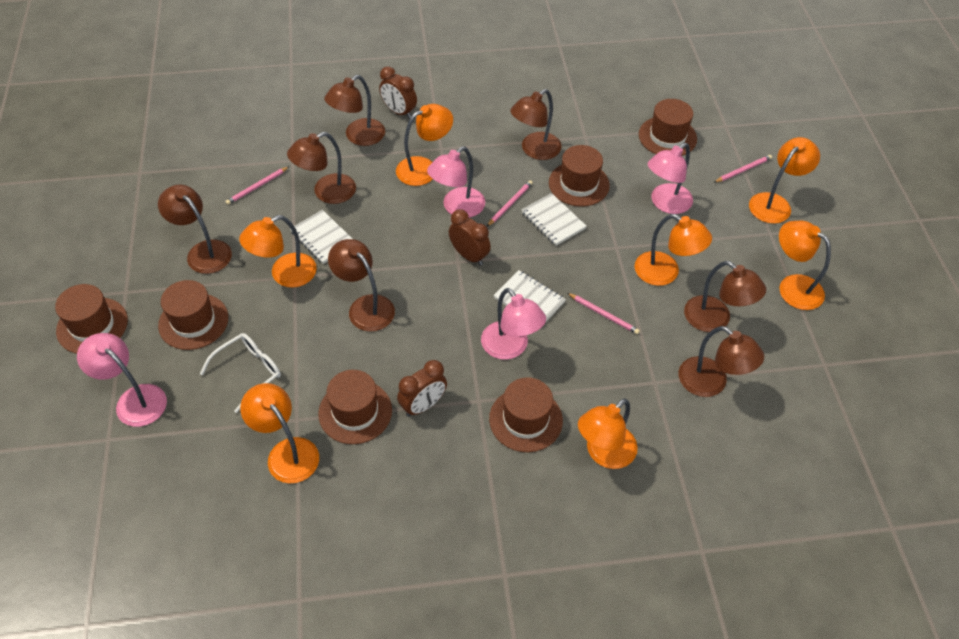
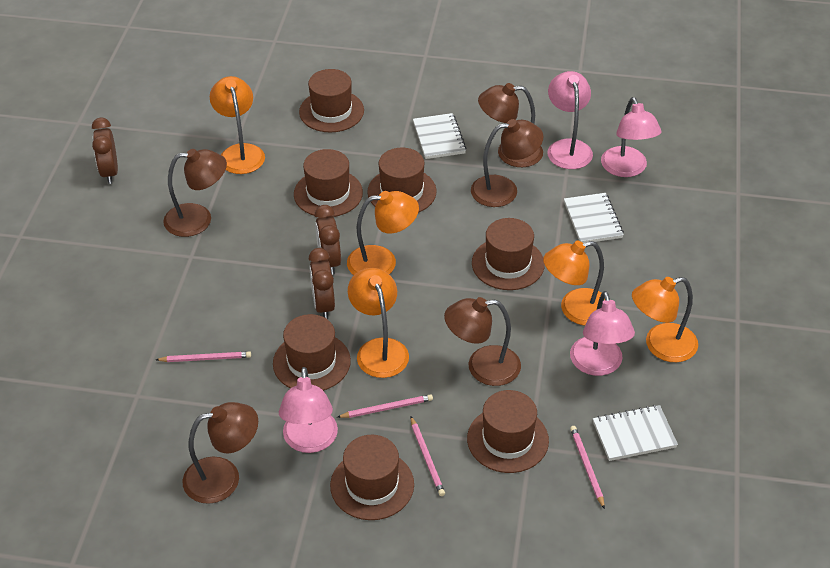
brown hat: [55,284,128,354] [158,280,228,350] [318,370,392,444] [489,377,563,452] [549,145,610,207] [639,99,697,156] = 6 -> [273,314,351,391] [294,149,363,217] [299,69,364,133] [330,435,414,520] [367,148,437,213] [467,390,549,473] [472,218,545,290] = 7
brown lamp: [158,185,232,274] [287,132,356,204] [324,75,385,146] [328,239,395,332] [510,89,562,160] [679,326,764,397] [684,261,766,332] = 7 -> [163,149,227,237] [182,402,258,504] [444,297,521,386] [471,119,543,207] [478,83,543,167] = 5
orange lamp: [239,215,317,288] [240,383,319,483] [396,104,453,186] [578,399,638,469] [635,214,712,286] [749,137,820,224] [779,221,831,310] = 7 -> [210,76,265,174] [347,191,419,275] [348,268,409,378] [543,241,605,326] [632,277,698,362] = 5
white glasses: [200,333,281,413] = 1 -> none = 0

